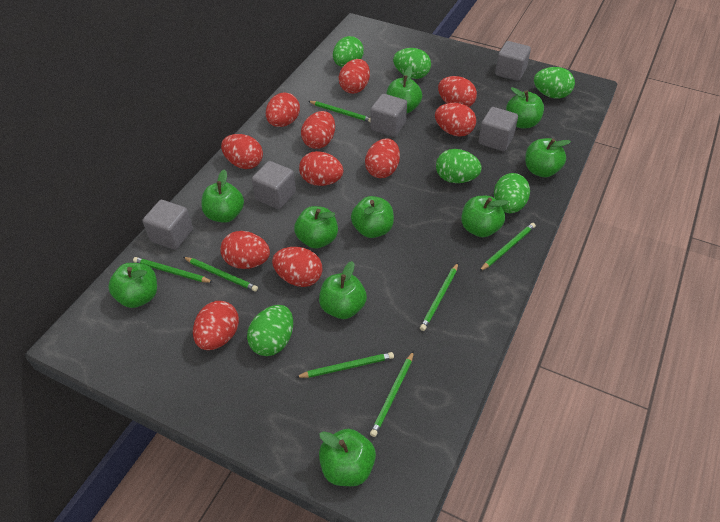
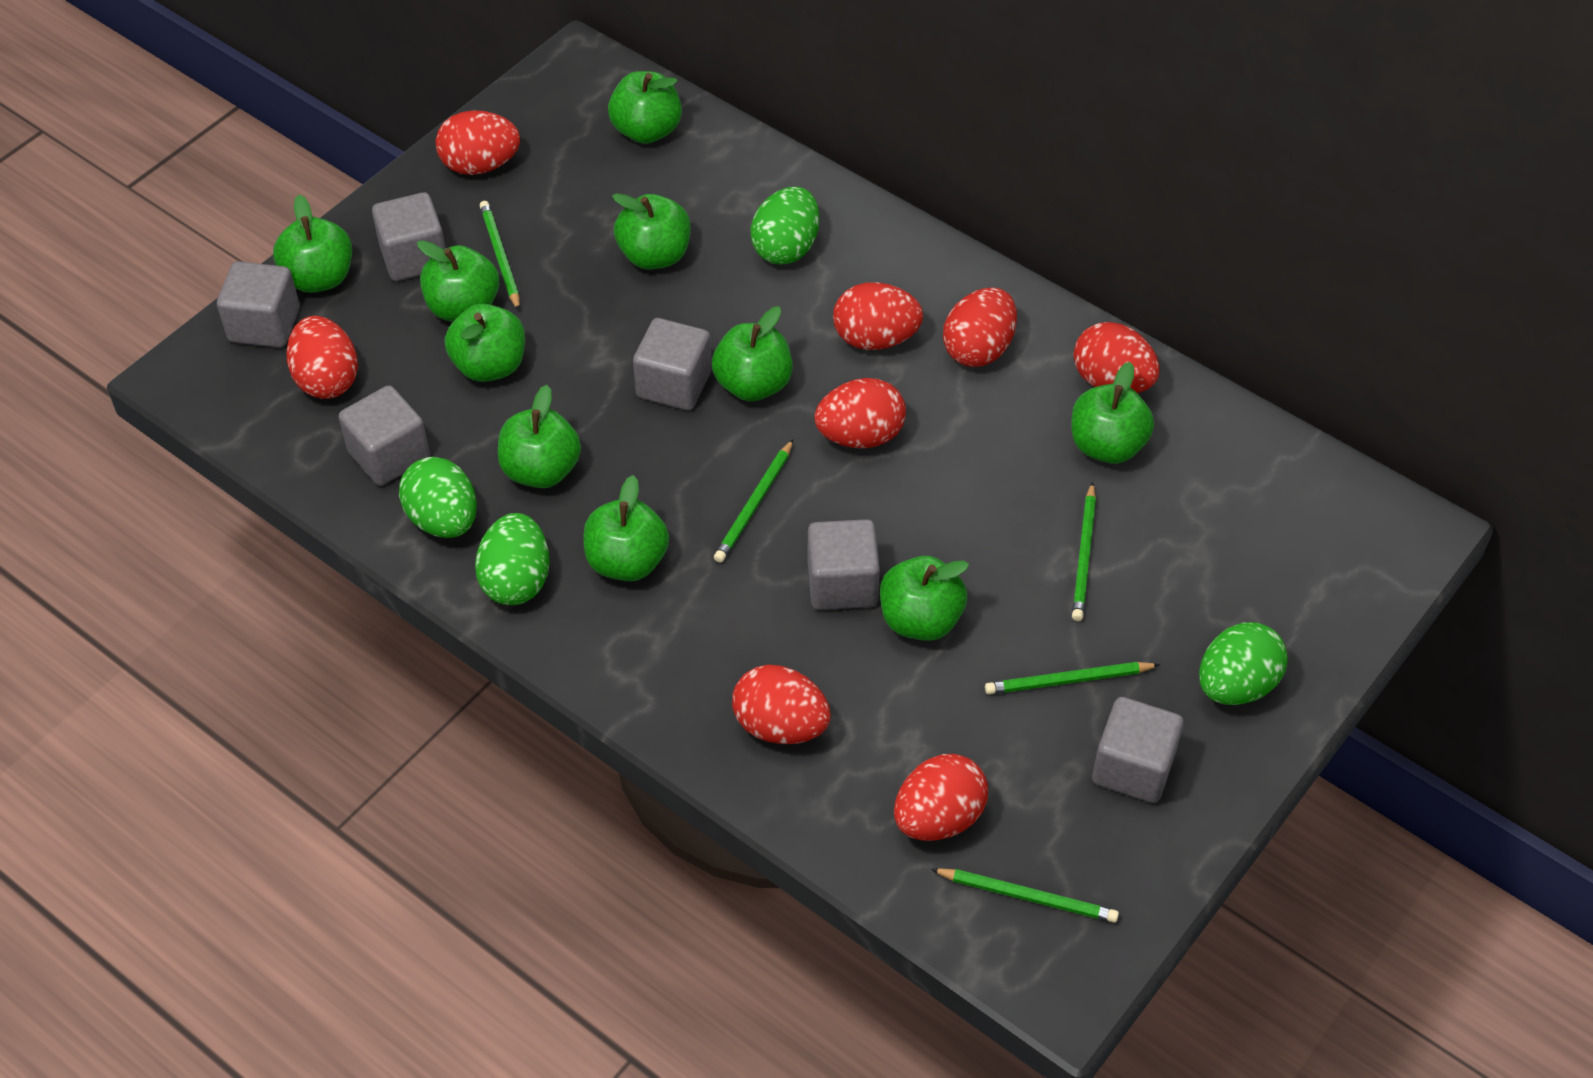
green egg: [247,305,293,356] [333,36,364,67] [393,48,431,79] [436,149,482,183] [494,173,530,213] [534,67,575,99] = 6 -> [399,457,477,538] [475,513,550,605] [750,187,819,264] [1199,622,1288,705] = 4
green pencil: [133,257,213,283] [183,257,258,292] [296,352,394,378] [309,101,371,123] [370,351,414,437] [420,263,458,331] [480,223,536,271] = 7 -> [480,201,520,311] [714,440,793,563] [931,868,1119,923] [985,662,1160,694] [1072,482,1096,621] = 5
grey cube: [143,200,193,250] [252,161,296,209] [371,94,407,137] [479,107,518,151] [495,41,531,81] = 5 -> [217,261,300,348] [339,385,430,486] [372,192,446,281] [633,318,712,411] [808,519,880,610] [1092,697,1184,803] = 6
red egg: [193,301,239,350] [220,231,270,269] [221,134,263,169] [266,93,300,127] [272,247,323,287] [299,151,343,186] [301,111,335,149] [339,59,370,94] [365,138,400,178] [435,103,476,137] [438,76,477,107] = 11 -> [286,316,358,399] [436,110,520,175] [732,665,831,744] [814,378,906,448] [833,282,923,350] [894,754,988,841] [943,288,1017,367] [1074,322,1160,393] = 8

